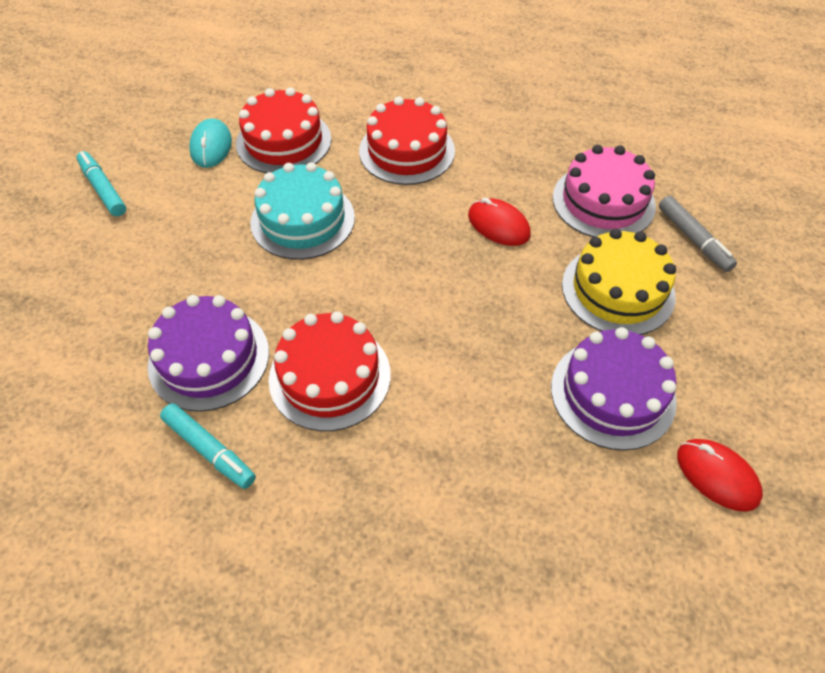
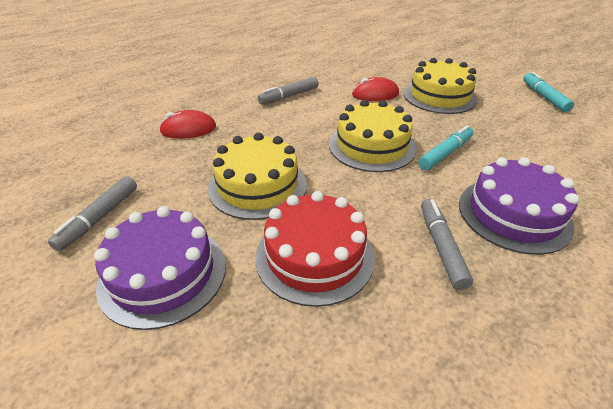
grey marker: [659,196,737,272] = 1 -> [48,176,137,251] [258,77,319,105] [421,199,473,290] = 3
pink cake: [553,145,656,237] = 1 -> none = 0
red cake: [236,87,331,173] [269,311,391,431] [359,96,455,185] = 3 -> [255,191,375,307] = 1
turquoise cake: [251,162,355,260] = 1 -> none = 0
turquoise mouse: [189,118,232,168] = 1 -> none = 0
yellow cake: [562,229,676,335] = 1 -> [208,133,307,220] [329,100,416,172] [404,58,478,114] = 3

